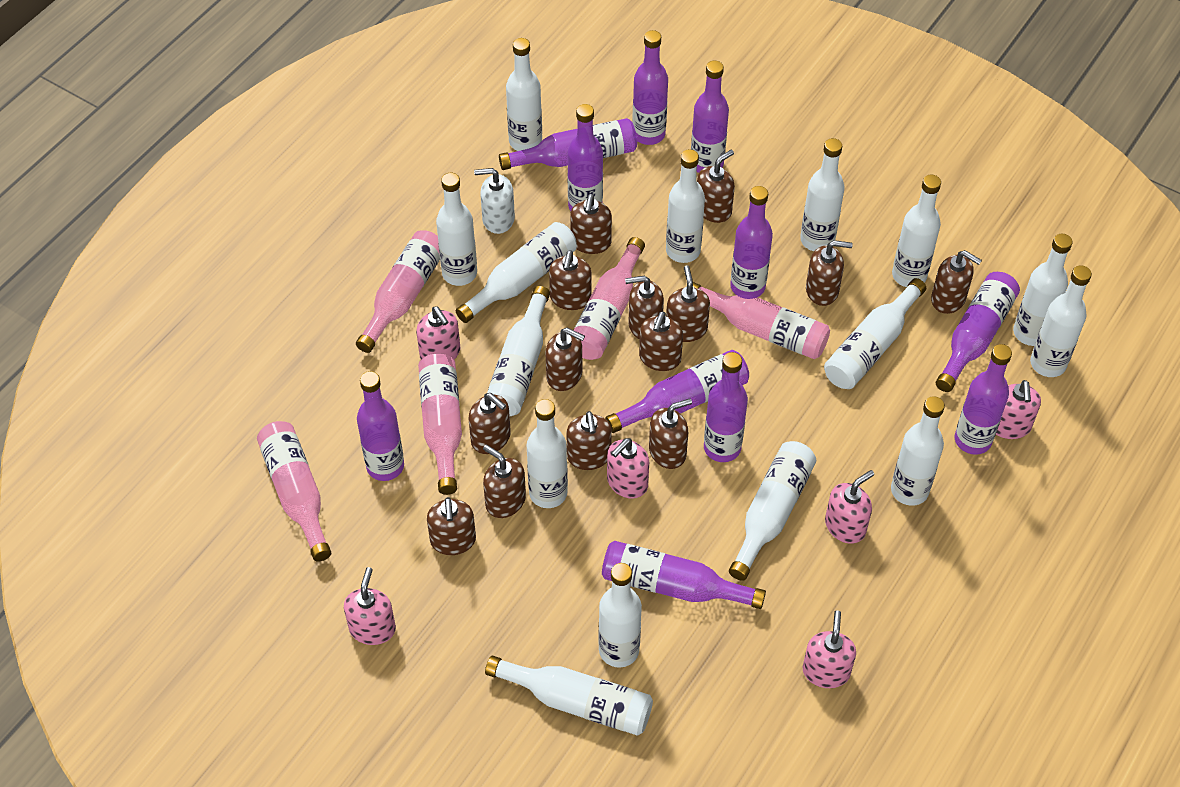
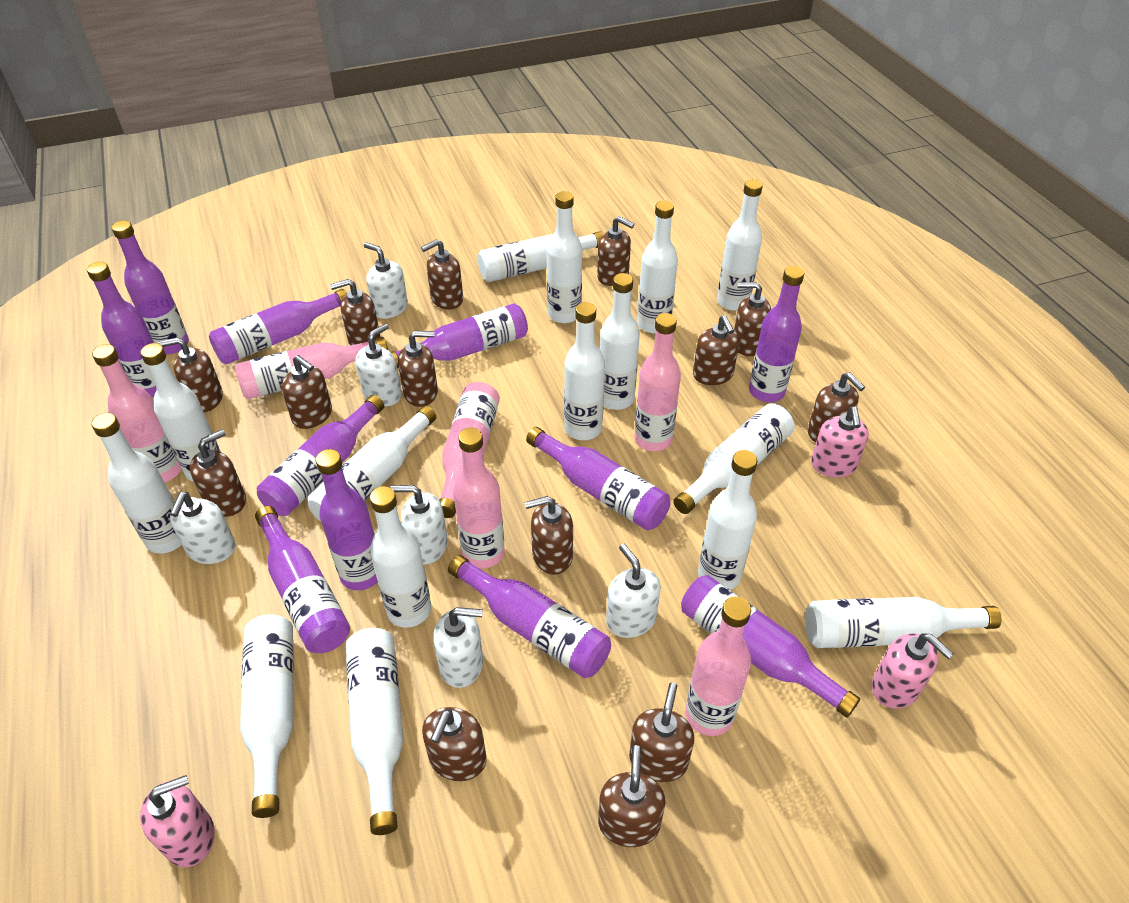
pink bottle: [257,421,331,561] [356,230,440,353] [418,353,462,495] [574,237,645,360] [693,282,830,359] = 5 -> [92,344,182,482] [235,337,388,399] [439,382,500,518] [453,427,505,569] [634,313,681,451] [685,597,751,736] = 6
pink soap dispenser: [344,567,396,645] [416,306,460,360] [607,438,649,499] [803,611,856,688] [825,470,874,544] [996,380,1041,439] = 6 -> [140,775,215,867] [811,406,869,478] [872,633,954,709] = 3
white soap dispenser: [474,168,515,234] = 1 -> [170,492,236,564] [356,324,402,407] [364,242,408,319] [390,485,448,565] [433,607,483,688] [606,544,661,638] = 6

